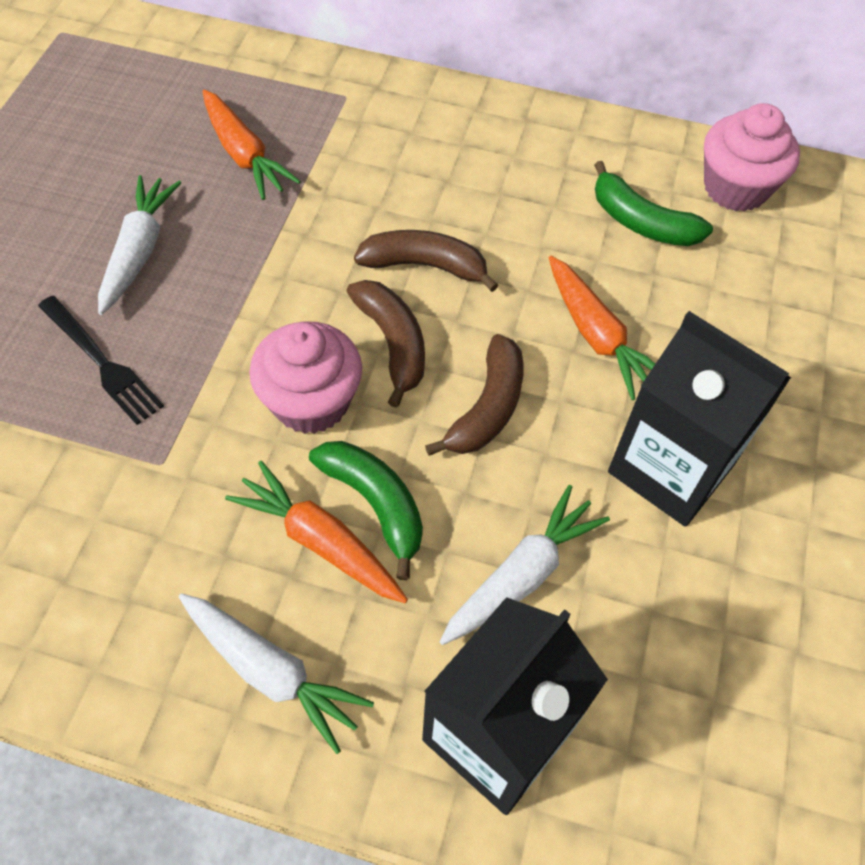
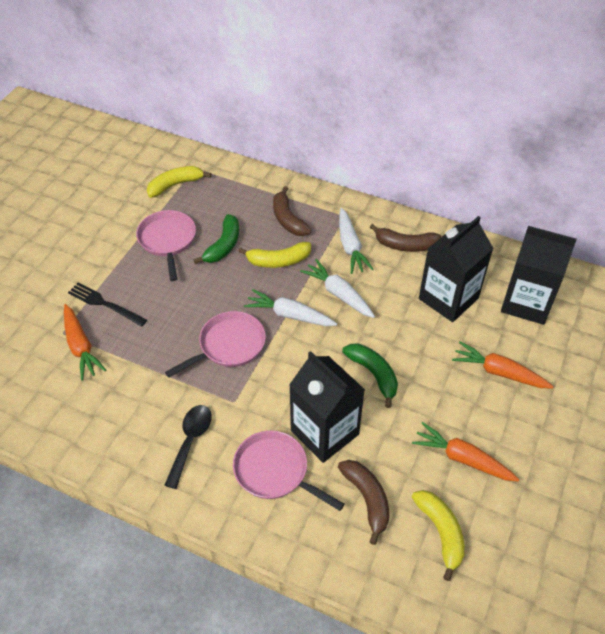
black carton: [422,597,608,815] [608,311,791,527] = 2 -> [289,351,365,463] [419,216,493,322] [501,226,577,325] = 3
black spoon: none = 0 -> [164,405,212,489] = 1
pink cupcake: [249,321,362,434] [704,103,800,212] = 2 -> none = 0
pink pan: none = 0 -> [136,210,196,281] [165,311,266,377] [233,431,344,511] = 3
yellow banana: none = 0 -> [147,166,211,198] [239,242,311,268] [412,490,465,581] = 3

